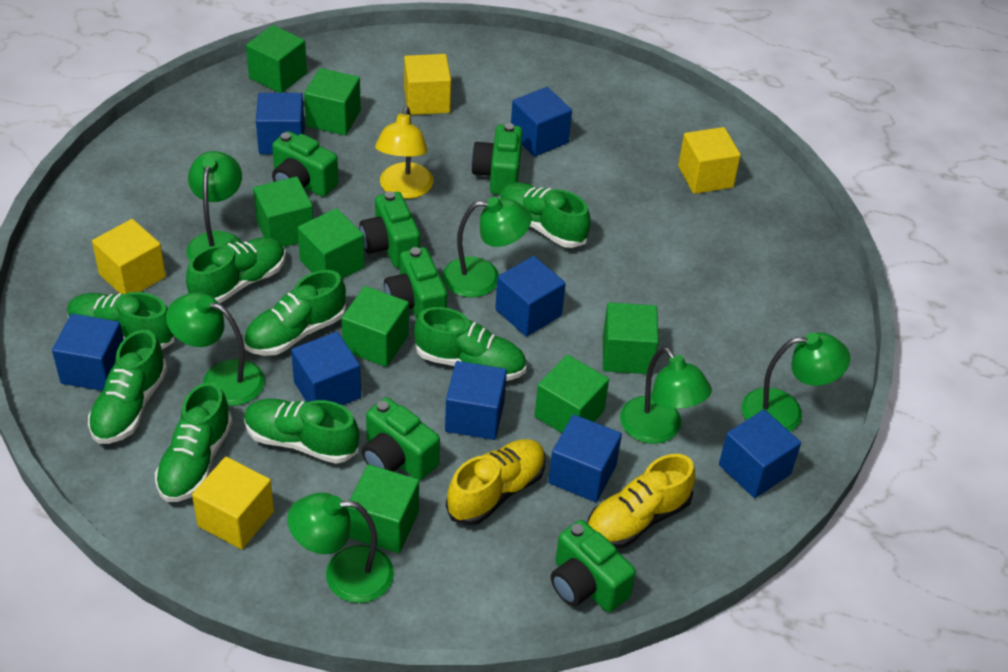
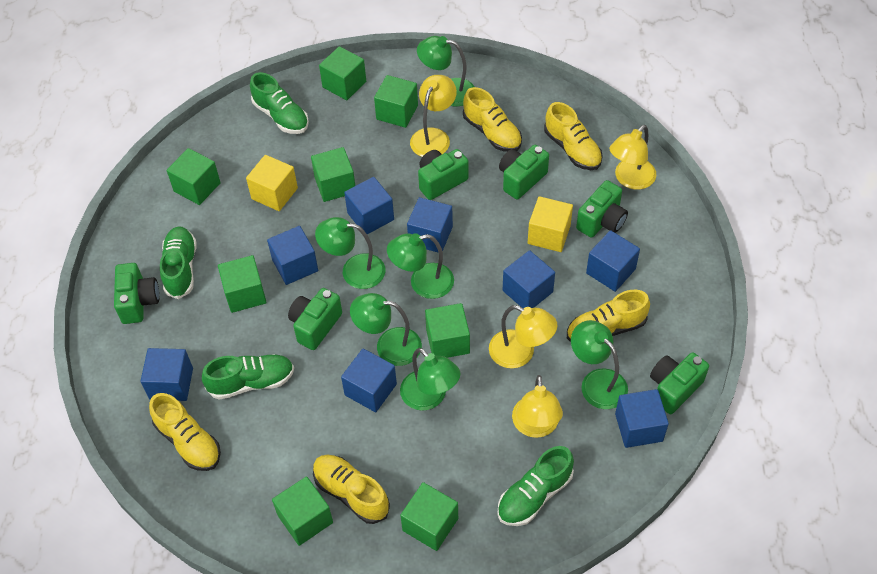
green shoe: [67,292,174,349] [88,330,168,444] [155,382,233,502] [186,237,286,303] [243,270,346,356] [244,399,359,464] [414,307,526,381] [499,182,590,248] = 8 -> [160,226,197,299] [202,354,294,400] [250,72,309,134] [497,446,574,526] = 4
yellow cube: [92,219,166,294] [192,457,274,549] [404,54,451,115] [678,127,741,194] = 4 -> [246,155,298,211] [528,196,573,252] = 2
yellow lamp: [375,106,433,199] = 1 -> [410,75,457,157] [489,305,557,368] [512,375,563,438] [610,125,656,190] = 4
yellow shoe: [446,439,546,525] [587,454,695,548] = 2 -> [149,393,221,471] [313,455,390,524] [463,87,522,152] [544,102,603,170] [567,290,650,342] = 5

